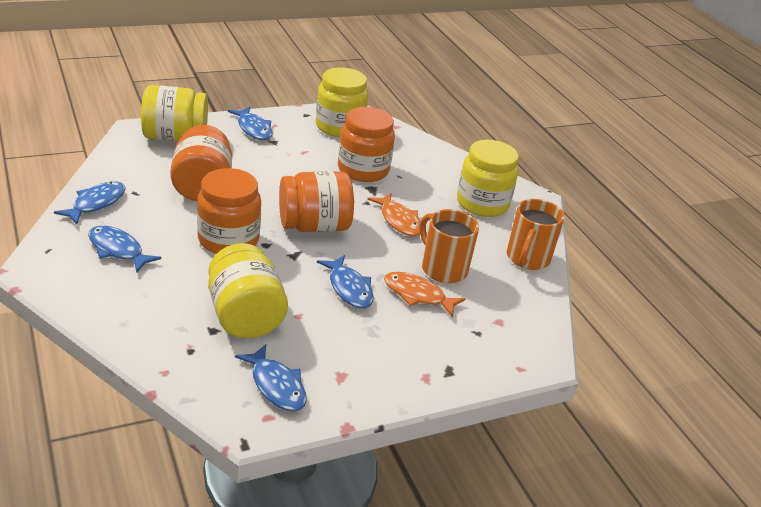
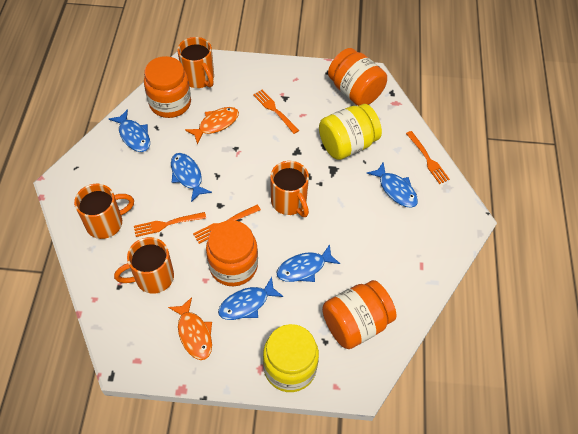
orange fork: none = 0 -> [134,212,206,237] [193,205,261,244] [253,90,299,134] [406,131,450,184] = 4
orange mug: [420,209,479,283] [507,199,565,270] = 2 -> [74,184,134,239] [114,237,174,294] [177,37,214,88] [270,161,309,217] = 4
yellow jar: [141,85,208,141] [208,243,288,338] [316,67,368,137] [457,140,519,217] = 4 -> [263,324,319,392] [319,104,382,160] = 2

